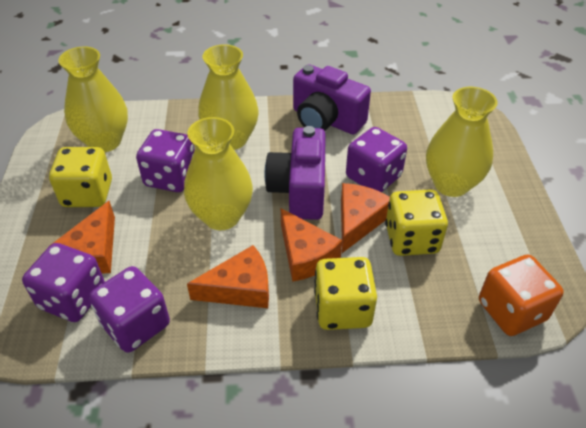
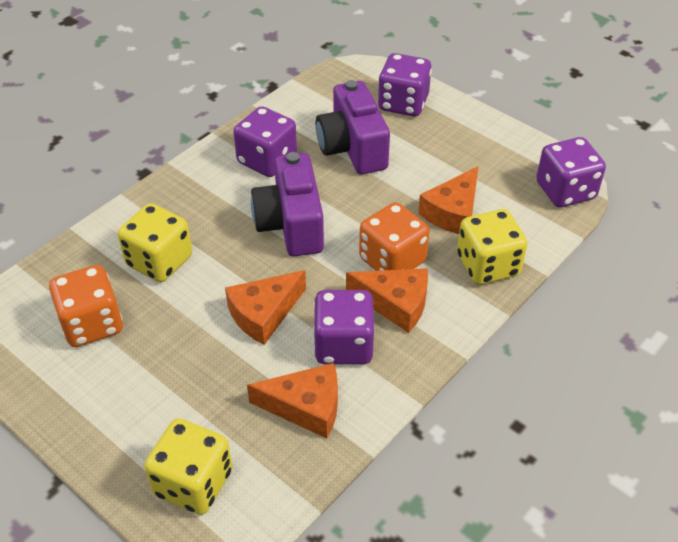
orange dice: [479,255,564,336] = 1 -> [49,265,123,347] [359,202,430,271] = 2
yellow vase: [58,47,128,152] [184,117,253,230] [198,44,258,150] [426,87,498,197] = 4 -> none = 0

